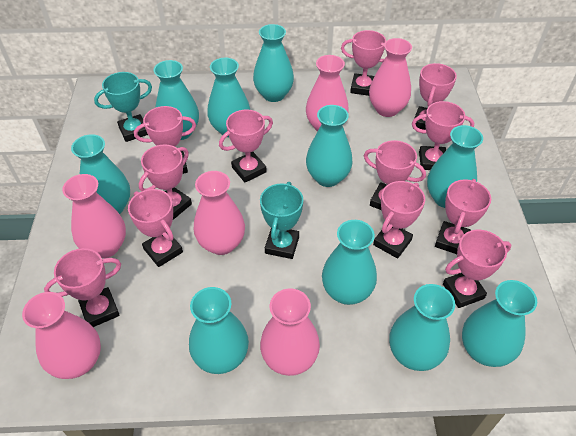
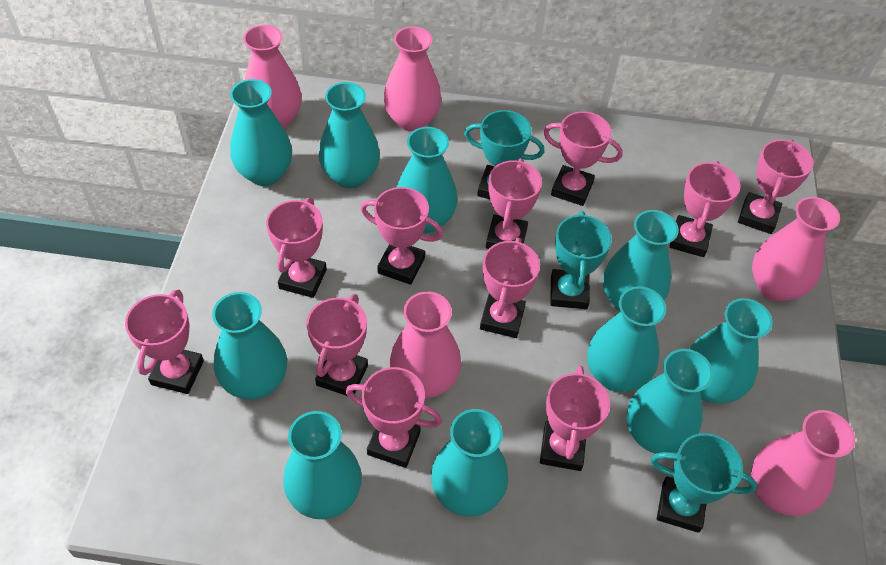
pink trophy: [44,248,121,327] [128,189,183,267] [134,106,196,174] [139,144,192,220] [219,110,273,183] [341,30,386,96] [364,140,426,210] [373,181,425,259] [412,101,474,170] [414,63,457,130] [435,179,491,254] [443,230,511,308] = 12 -> [125,290,204,394] [266,198,327,298] [306,294,368,396] [346,367,442,468] [361,187,443,285] [480,238,540,338] [486,158,542,249] [540,366,610,471] [543,111,623,206] [669,161,740,257] [738,139,814,234] = 11
pink vase: [22,292,101,379] [62,174,126,258] [194,171,245,255] [260,288,320,376] [306,55,349,132] [369,38,412,117] = 6 -> [243,25,301,128] [383,26,441,132] [390,291,461,398] [751,410,855,516] [752,197,840,301] = 5
turquoise trophy: [94,72,152,142] [260,182,303,259] = 2 -> [464,110,544,199] [550,211,612,309] [651,433,757,533] = 3

